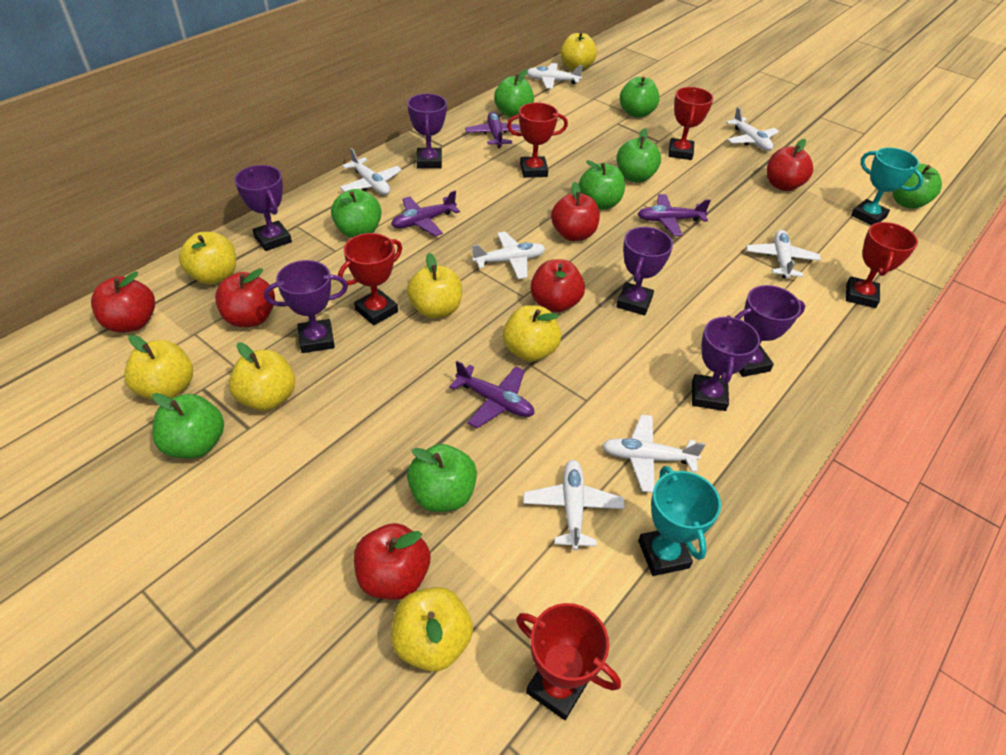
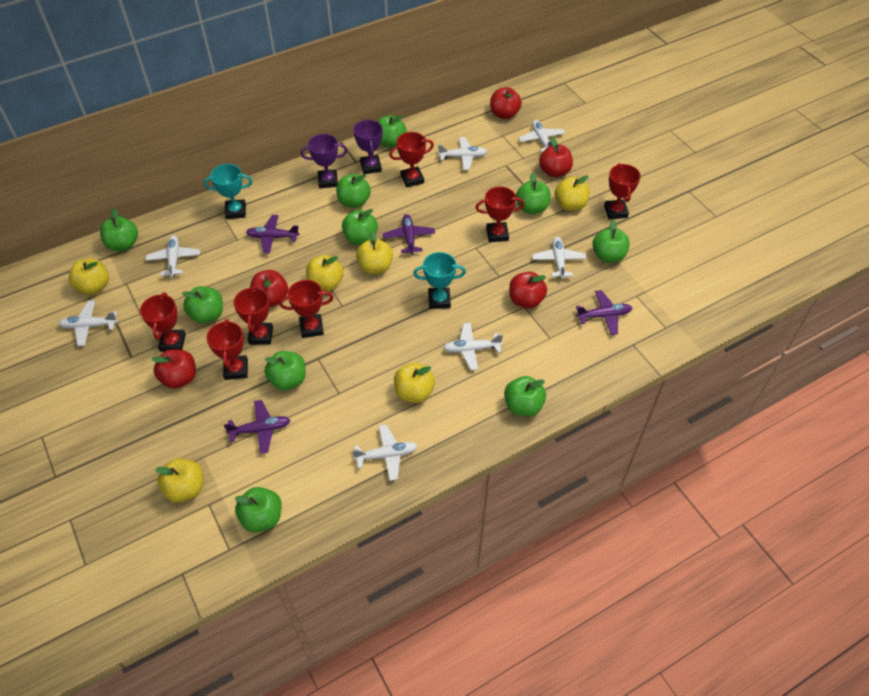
green apple: [152,393,224,459] [331,189,382,238] [407,444,477,512] [494,70,534,117] [579,160,625,210] [617,128,661,183] [620,76,660,118] [892,164,942,209] = 8 -> [100,209,138,251] [182,286,223,324] [235,487,282,533] [264,351,306,390] [336,174,371,208] [342,209,378,245] [377,115,407,148] [504,376,546,416] [516,173,551,214] [592,220,630,263] = 10
purple trophy: [234,165,292,251] [264,260,348,353] [407,93,447,168] [616,227,673,315] [692,315,760,411] [734,285,805,377] = 6 -> [301,134,347,188] [353,120,383,174] = 2
red apple: [91,271,155,333] [215,268,275,327] [354,523,430,600] [530,259,585,312] [551,182,600,241] [767,139,813,191] = 6 -> [151,349,196,389] [250,270,288,307] [490,87,522,119] [509,272,547,309] [539,137,573,177] = 5
red trophy: [338,233,402,325] [507,102,568,178] [516,603,621,720] [668,87,713,160] [846,222,918,308] = 5 -> [140,292,186,352] [206,319,248,380] [234,286,273,345] [279,280,333,338] [389,132,434,187] [475,187,524,242] [604,163,641,219] = 7
yellow apple: [124,335,193,400] [179,232,236,285] [229,342,295,411] [391,587,473,672] [407,253,462,318] [503,305,561,362] [560,32,597,70] = 7 -> [69,258,109,295] [155,458,203,503] [306,255,344,291] [356,231,393,274] [394,363,435,403] [555,175,590,211] = 6

